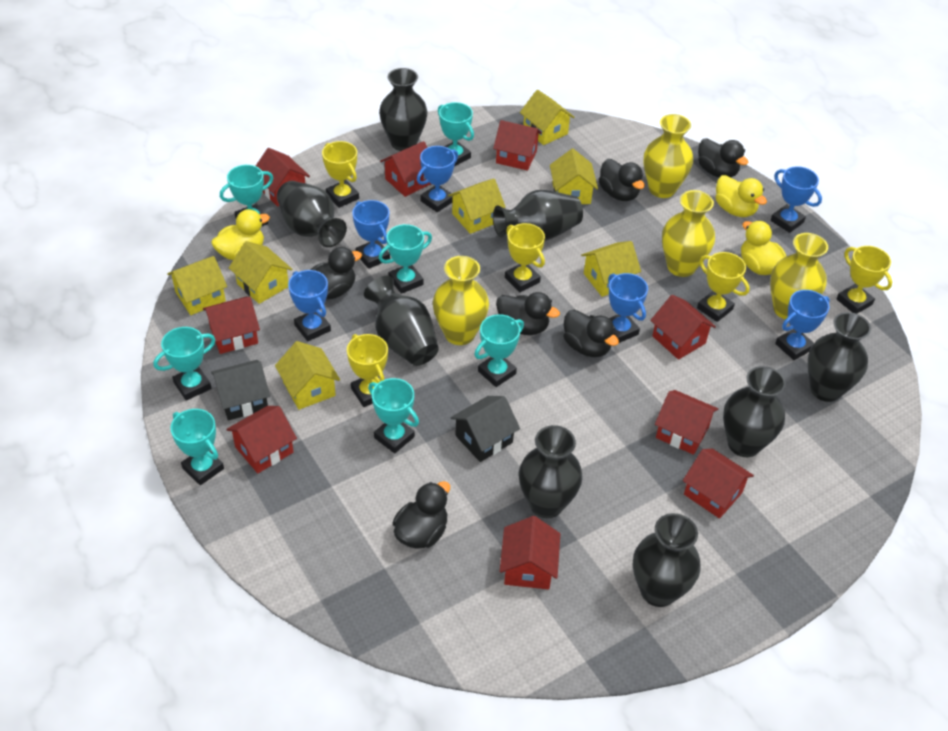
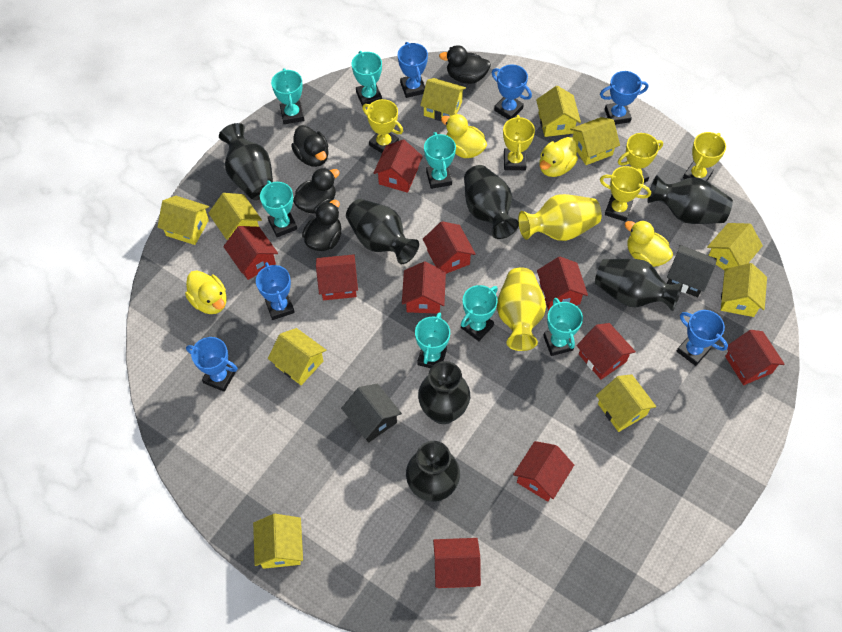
black duck: [311,247,362,300] [393,481,450,549] [496,292,560,335] [563,310,619,357] [599,159,645,201] [698,139,748,178] = 6 -> [291,125,329,167] [293,168,340,214] [302,200,341,251] [439,45,491,84] = 4
black vase: [277,181,347,247] [364,276,439,366] [379,68,428,151] [493,190,583,241] [519,425,583,518] [633,513,701,607] [723,366,786,457] [808,312,871,402] = 8 -> [219,123,273,200] [346,199,419,264] [406,441,460,502] [418,361,470,424] [464,165,519,239] [595,259,683,312] [648,175,733,224] = 7
red house: [203,297,260,354] [226,406,297,473] [256,148,310,207] [380,141,431,197] [493,120,542,171] [500,516,560,589] [650,295,716,360] [655,390,718,455] [683,449,754,518] = 9 -> [223,226,278,280] [316,254,358,300] [373,139,423,193] [402,261,446,314] [423,221,476,274] [433,538,481,588] [513,441,574,502] [537,257,588,310] [577,323,636,380] [725,330,785,385] = 10
yellow duck: [211,209,270,260] [716,175,767,217] [741,221,786,275] = 3 -> [185,270,227,314] [441,114,487,158] [540,137,578,177] [625,220,673,267] = 4
yellow house: [167,256,227,315] [229,241,292,304] [275,341,340,410] [448,179,506,234] [520,90,575,145] [550,149,598,204] [581,241,641,297] = 7 -> [158,196,209,245] [208,193,262,240] [253,514,303,569] [268,328,326,385] [420,78,466,121] [536,86,581,137] [570,117,620,165] [596,374,656,432] [707,223,763,271] [721,263,767,317] = 10
yellow vase: [433,256,489,345] [644,114,693,198] [662,190,715,277] [770,233,828,320] = 4 -> [497,267,546,351] [518,194,602,241] = 2

